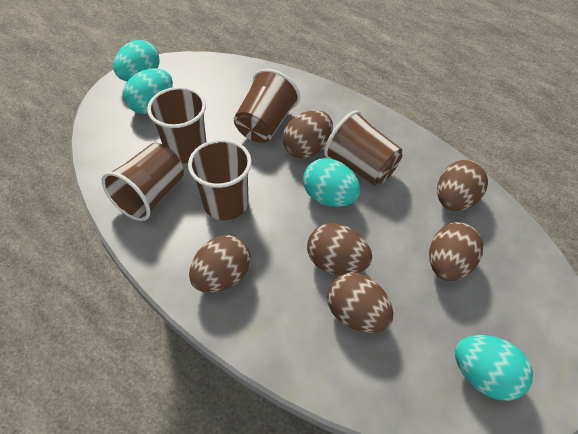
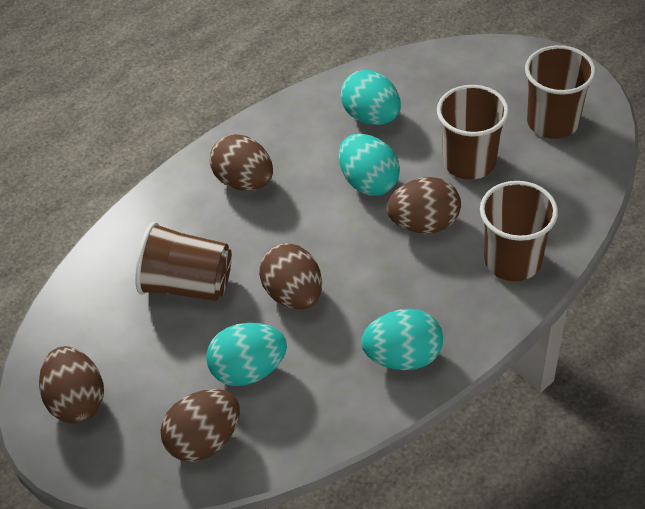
brown cup: [102,143,184,221] [147,87,206,163] [188,139,252,220] [234,69,300,143] [324,110,402,186] = 5 -> [135,222,232,301] [437,85,509,180] [480,181,558,281] [525,45,596,139] = 4
brown egg: [189,235,251,293] [283,110,333,159] [307,223,372,275] [327,272,393,333] [429,222,483,281] [437,160,488,211] = 6 -> [39,346,104,423] [160,389,240,462] [210,134,273,191] [259,243,322,310] [387,177,461,234] = 5

